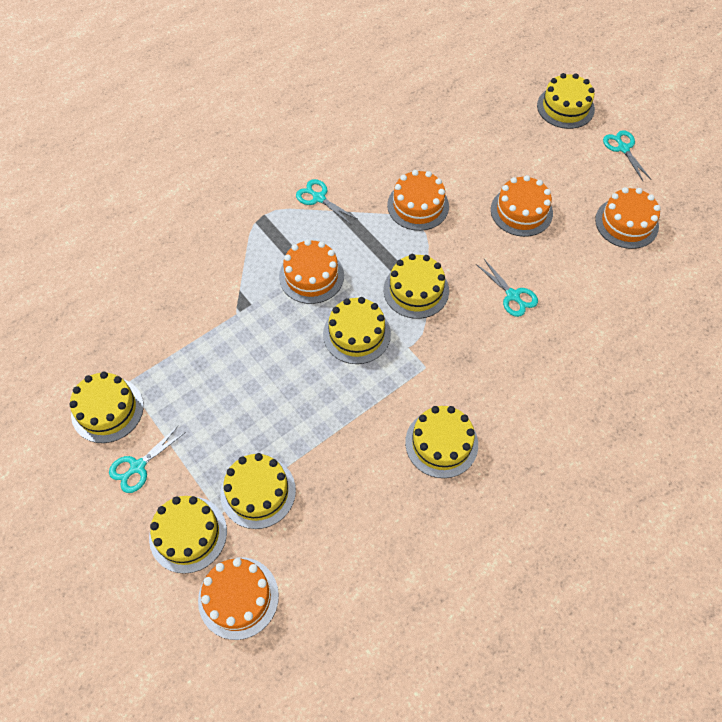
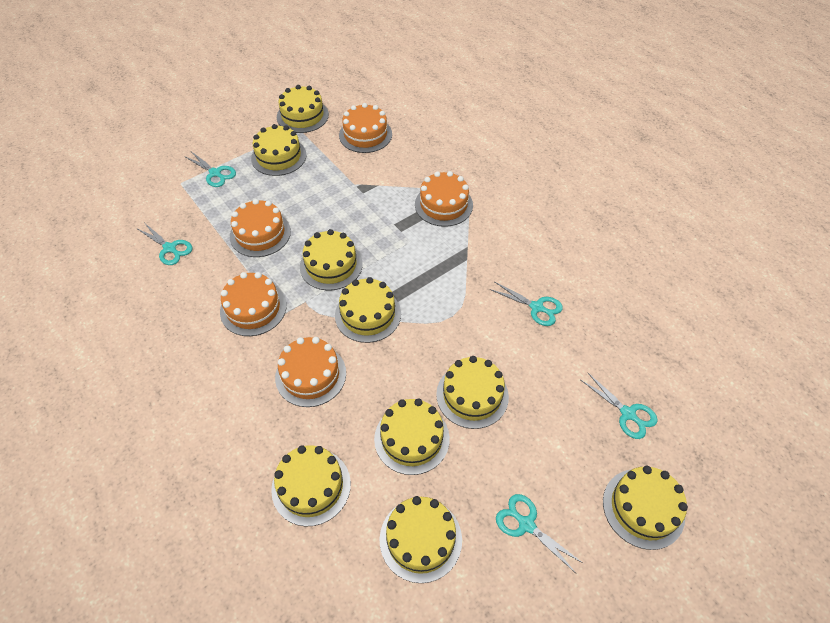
turquoise scissors: [109,425,186,493] [296,179,357,225] [476,259,538,317] [603,130,651,181] = 4 -> [136,224,193,265] [184,152,236,187] [490,282,563,326] [496,494,584,573] [581,373,658,439] = 5
yellow cake: [69,372,144,443] [149,496,227,574] [220,453,296,529] [323,297,391,364] [384,254,449,319] [405,406,478,478] [537,73,595,129] = 7 -> [251,124,306,176] [271,445,351,526] [277,85,329,133] [300,229,363,291] [335,277,401,343] [374,398,450,475] [379,496,462,583] [436,356,509,429] [603,466,688,550] = 9

